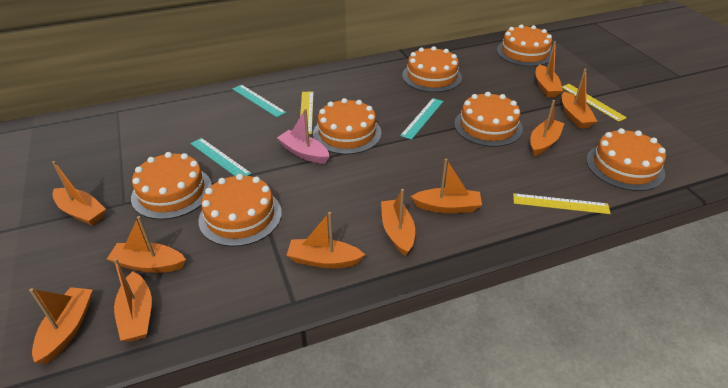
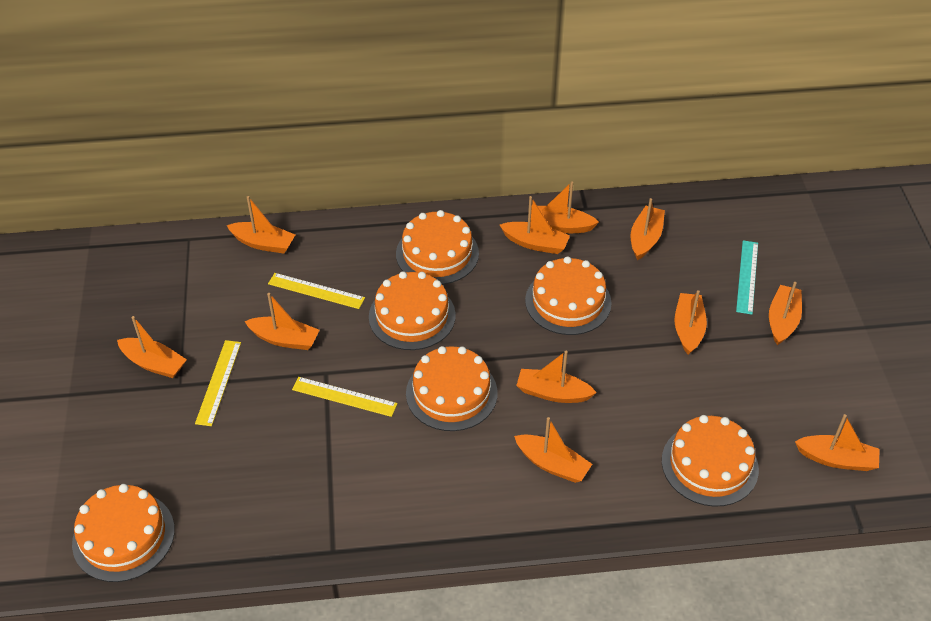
orange boat: [29,287,93,364] [52,161,106,225] [107,216,186,273] [113,258,152,342] [286,212,365,268] [381,189,415,256] [411,159,482,213] [530,100,565,156] [535,41,563,97] [562,69,597,129] = 10 -> [117,316,187,378] [227,196,295,253] [245,293,319,350] [500,196,570,254] [514,417,592,483] [516,351,597,403] [531,181,599,233] [631,198,665,260] [674,290,707,355] [769,282,802,345] [795,414,880,471] = 11
orange cake: [131,152,212,220] [198,174,282,247] [313,98,382,154] [402,46,462,92] [454,92,523,147] [497,24,552,66] [586,128,666,191] = 7 -> [72,484,175,582] [369,271,456,350] [396,210,479,285] [406,346,498,431] [525,256,612,335] [662,415,759,507] = 6
pink boat: [277,109,329,164] = 1 -> none = 0
turquoise ruler: [190,138,252,176] [233,85,286,117] [400,98,443,140] = 3 -> [736,240,758,315] = 1

